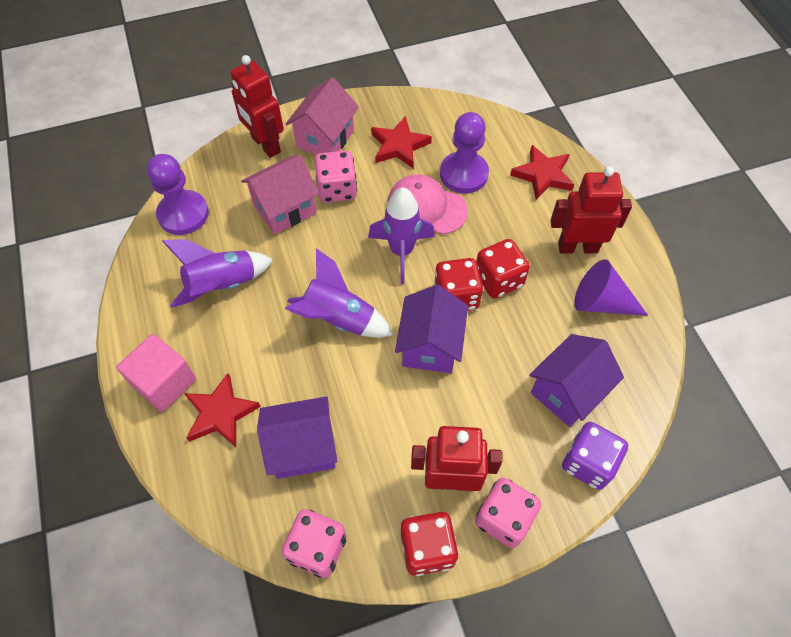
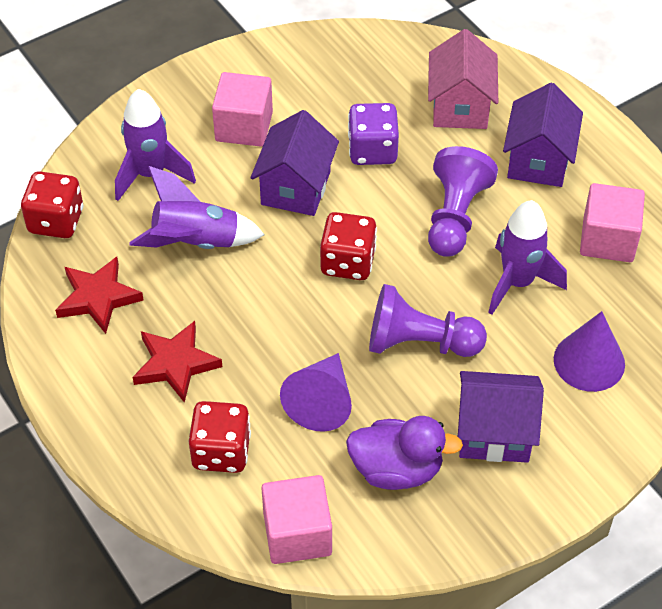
pink cap: [388,174,468,235] = 1 -> none = 0
pink cube: [116,334,196,412] = 1 -> [212,72,273,147] [261,475,332,564] [580,183,645,262] = 3
pink dice: [282,509,347,578] [314,151,357,203] [475,478,541,548] = 3 -> none = 0
pink house: [241,155,319,235] [286,77,359,155] = 2 -> [428,29,498,129] = 1
purple cone: [574,259,648,316] = 1 -> [280,353,352,432] [554,311,625,392] = 2
purple duck: none = 0 -> [346,416,463,490] = 1
red robot: [231,55,284,158] [411,426,503,491] [550,166,632,254] = 3 -> none = 0
red star: [184,373,261,447] [371,116,432,168] [510,145,574,200] = 3 -> [55,257,144,334] [133,321,223,403] = 2

